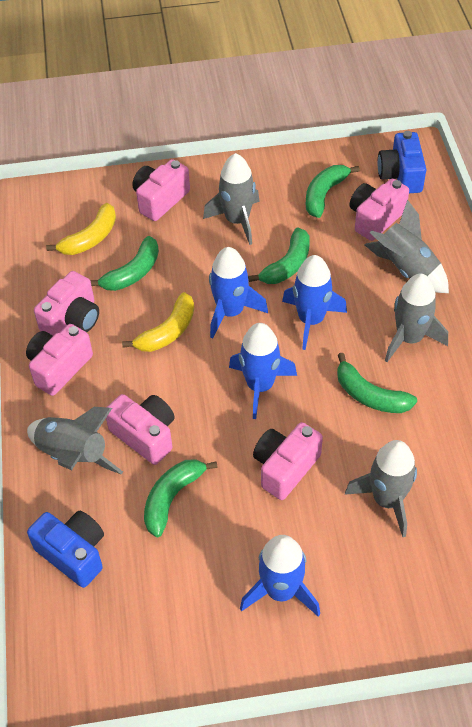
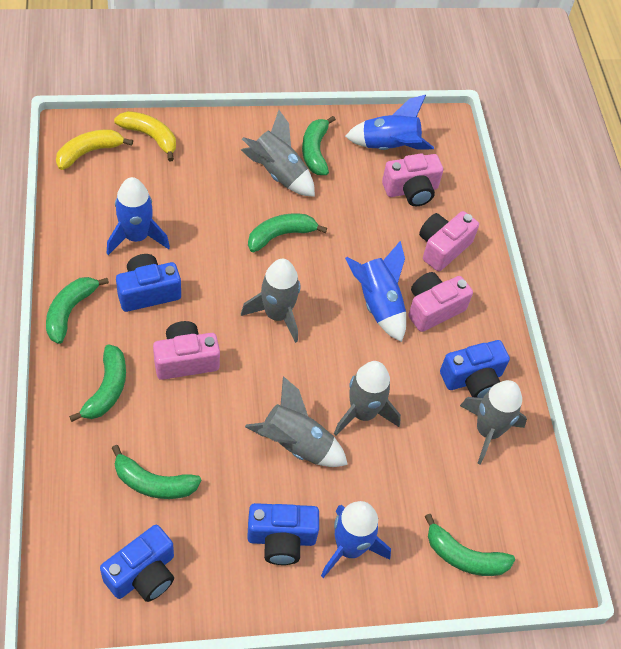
blue camera: [27,511,104,588] [377,131,426,193] = 2 -> [100,525,174,602] [116,254,181,312] [247,503,319,565] [440,340,510,398] = 4
green banana: [90,236,159,291] [144,459,218,537] [248,227,310,284] [306,165,360,218] [337,353,417,413] = 5 -> [46,277,109,344] [69,345,126,422] [112,445,202,499] [248,213,327,252] [302,116,336,175] [424,514,515,576] = 6
pink camera: [26,324,93,396] [34,271,99,336] [106,394,175,465] [132,159,190,221] [253,422,323,500] [350,179,409,241] = 6 -> [153,321,220,380] [382,154,443,206] [408,272,473,332] [419,211,479,271] = 4

